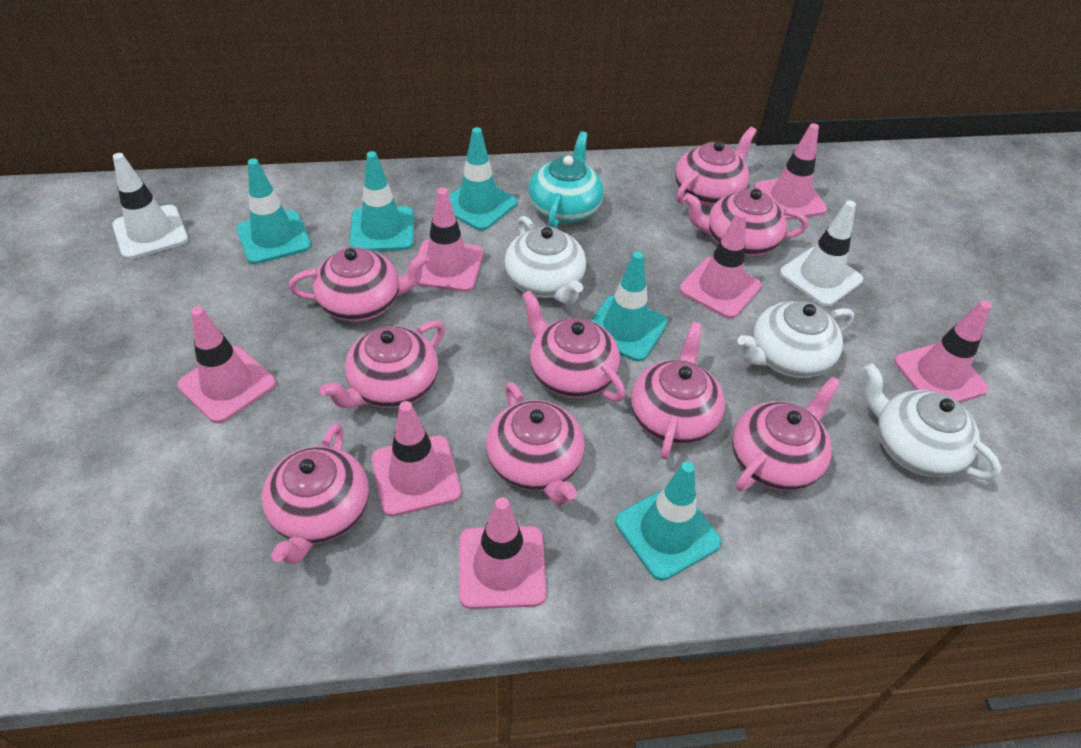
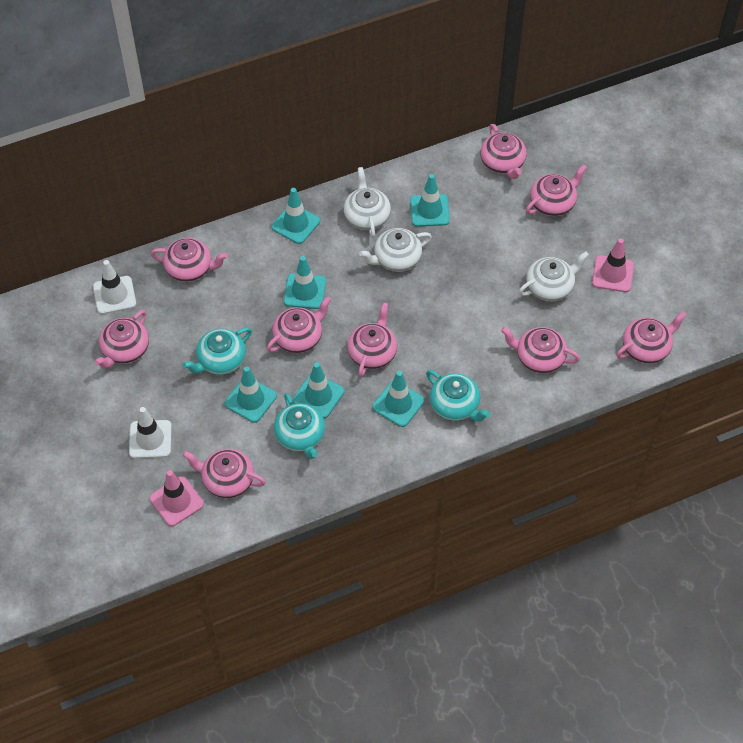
pink traffic cone: [177,306,276,423] [371,401,461,517] [417,188,483,292] [459,497,547,609] [679,211,761,319] [754,123,827,220] [894,300,992,403] = 7 -> [150,470,204,526] [592,238,634,292] = 2
turquoise teapot: [528,131,604,228] = 1 -> [183,327,252,375] [274,393,325,459] [426,370,490,422] = 3
turquoise traffic cone: [236,158,311,264] [350,151,414,251] [449,127,517,231] [591,251,668,362] [615,461,721,581] = 5 -> [225,366,277,423] [272,188,320,244] [284,256,326,309] [293,362,344,418] [372,371,425,427] [410,174,450,227] = 6

